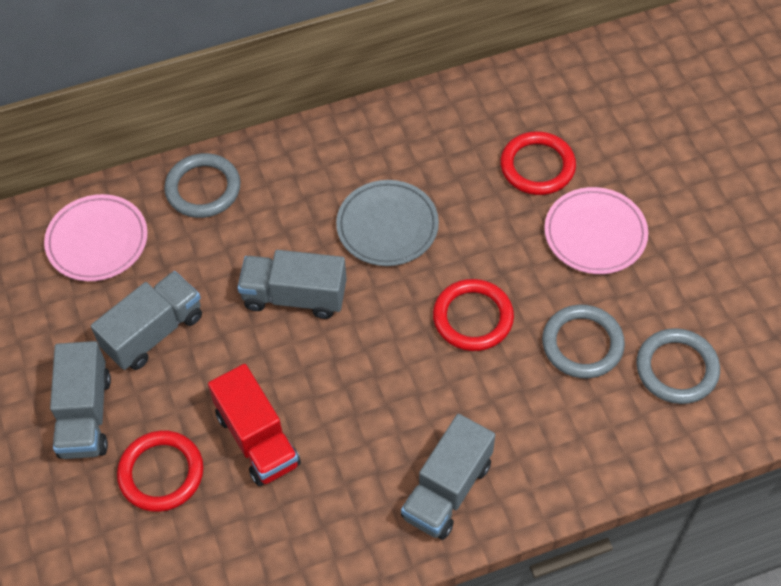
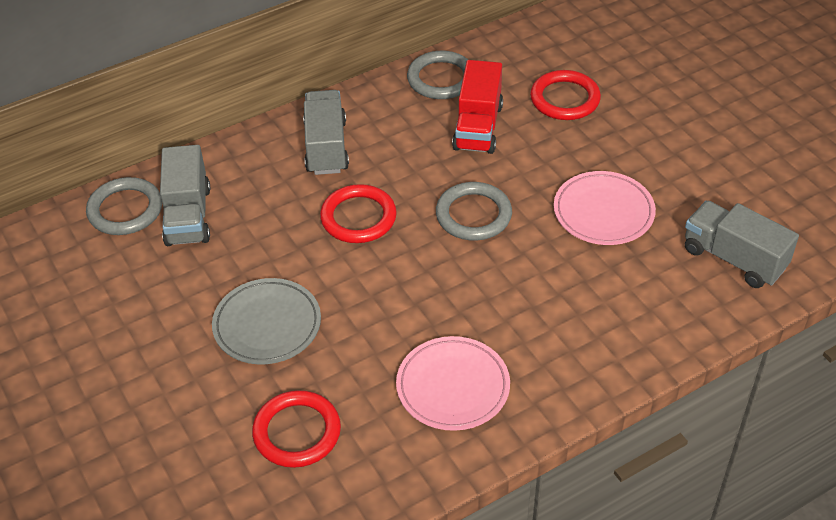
grey truck: [50,341,111,459] [91,271,202,370] [237,250,347,319] [401,414,495,540] = 4 -> [160,145,210,246] [303,90,349,175] [685,200,799,288] = 3

